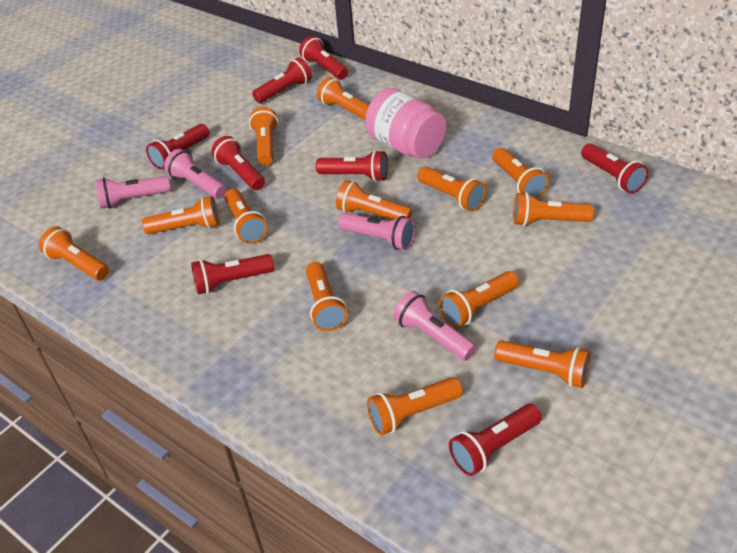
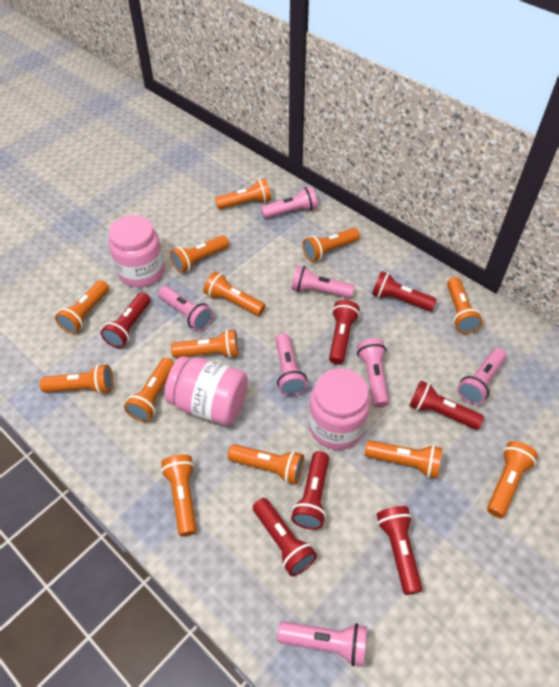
pink flashlight: [95,176,171,209] [164,149,226,199] [338,213,415,250] [393,291,476,361] = 4 -> [158,286,213,331] [261,186,318,219] [275,333,307,396] [277,621,367,666] [291,265,355,298] [357,338,389,408] [457,348,507,405] = 7
pink jar: [365,88,446,159] = 1 -> [109,215,165,287] [165,356,248,425] [309,368,370,450] = 3
red flashlight: [146,124,209,169] [191,254,274,294] [211,136,265,190] [252,57,312,103] [299,36,348,80] [316,150,388,182] [449,404,542,476] [581,143,649,193] = 8 -> [101,292,150,348] [253,498,317,576] [291,451,329,530] [329,300,360,365] [372,271,437,311] [377,506,422,595] [409,380,484,430] = 7

